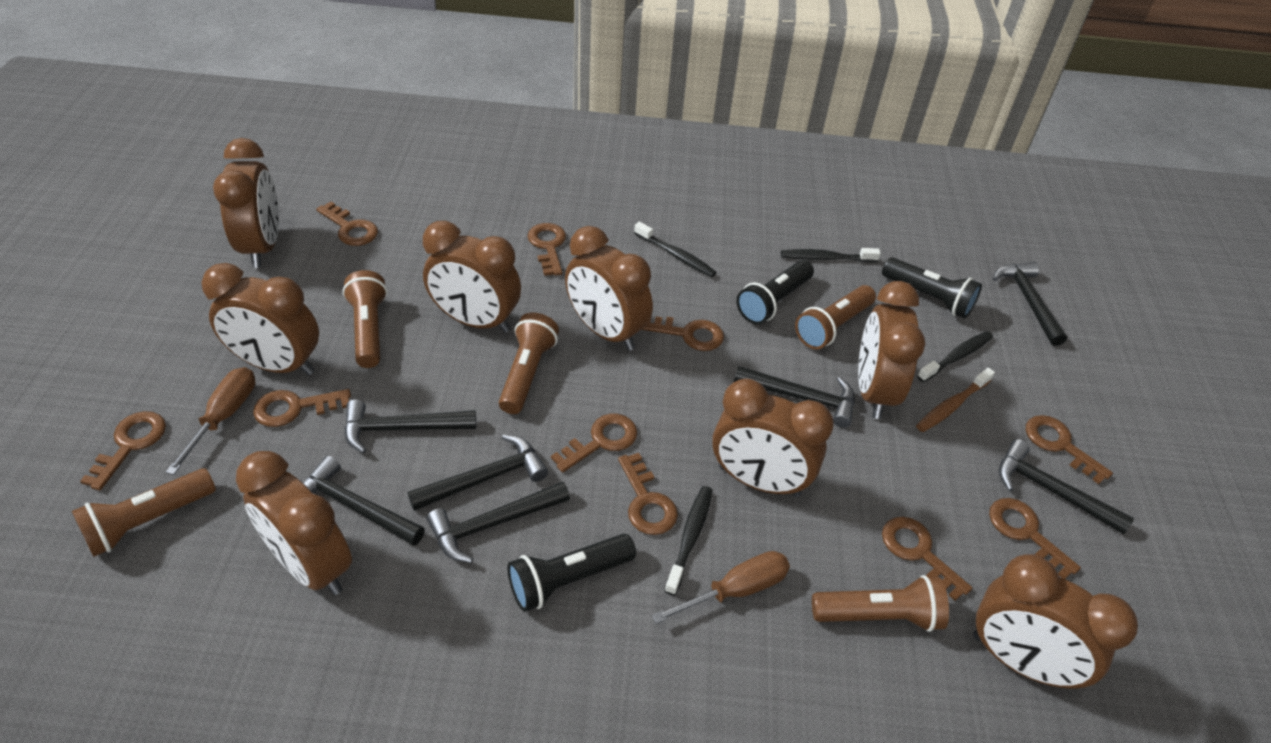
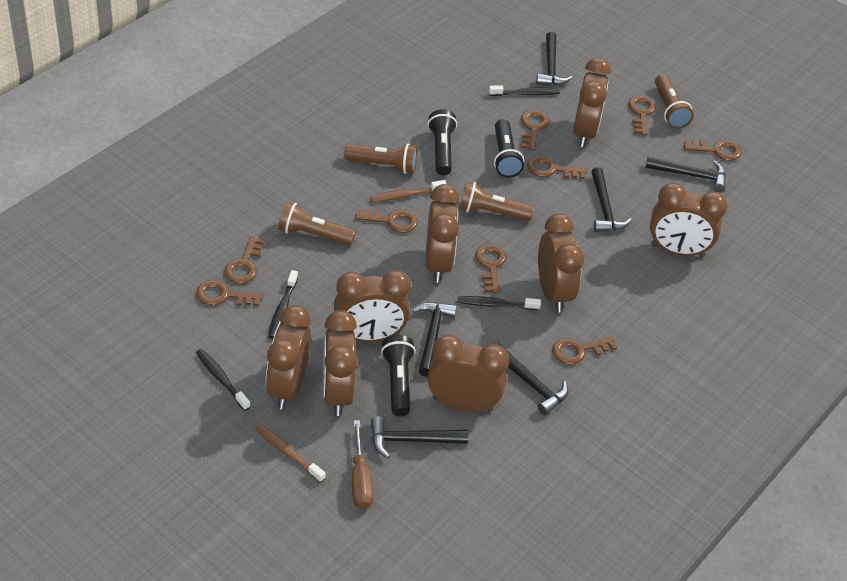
black hammer: [304,456,425,546] [344,400,476,453] [407,434,548,511] [427,482,570,563] [734,366,855,428] [993,262,1067,346] [999,439,1134,534] = 7 -> [371,416,469,458] [413,302,457,377] [495,342,568,415] [536,32,573,86] [591,167,632,232] [645,157,726,192] = 6
brown flashlight: [72,468,216,557] [342,270,387,368] [499,313,559,414] [795,285,876,349] [812,575,949,632] = 5 -> [278,202,356,245] [344,143,417,174] [459,182,534,221] [655,74,693,128] = 4
brown key: [80,411,166,491] [253,389,351,427] [316,202,378,246] [528,223,566,276] [551,414,638,473] [618,453,678,535] [642,316,724,351] [882,517,972,601] [989,498,1081,579] [1026,415,1113,484] = 10 -> [196,280,263,306] [224,236,264,284] [355,208,418,233] [475,244,506,293] [521,110,549,150] [527,156,586,179] [552,336,617,365] [628,96,656,135] [684,139,742,161] = 9
brown screwdriver: [166,367,255,475] [652,551,790,624] = 2 -> [352,420,374,509] = 1
brown toothbrush: [916,368,995,432] = 1 -> [255,424,326,483] [370,180,446,202] = 2

